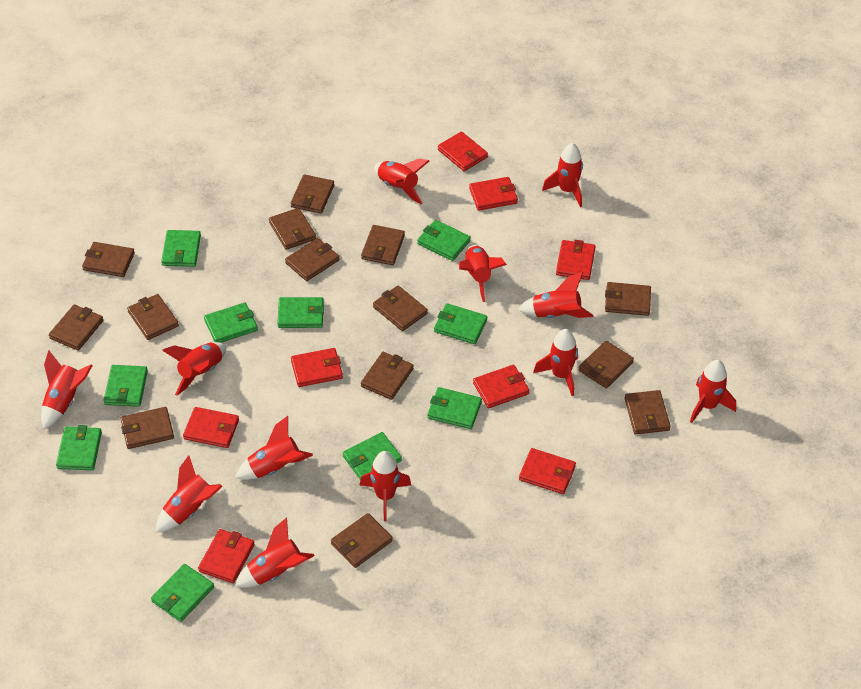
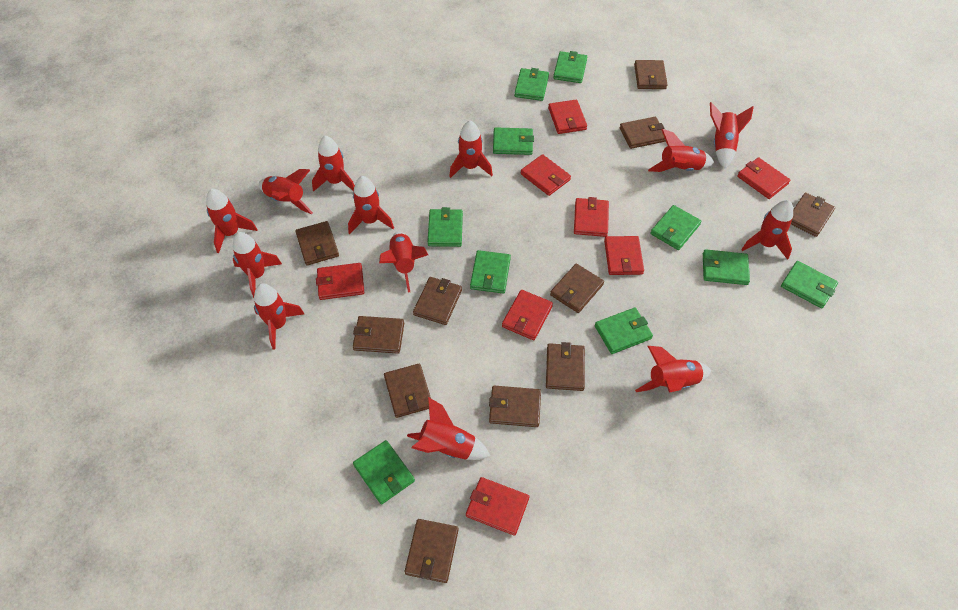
brown wallet: [49,304,103,351] [82,242,135,277] [120,407,174,449] [127,294,179,340] [269,208,316,250] [285,238,339,281] [291,174,334,213] [331,513,393,568] [361,225,405,265] [361,352,414,400] [373,286,428,331] [578,340,634,389] [605,282,651,316] [624,390,671,434] = 14 -> [295,221,339,266] [353,316,404,354] [384,364,431,418] [404,519,458,583] [413,277,462,325] [489,386,541,427] [546,342,585,391] [550,264,604,313] [620,117,666,149] [634,60,668,89] [791,193,835,237] = 11
red rocket: [41,350,93,429] [156,455,222,533] [162,342,226,396] [235,416,313,480] [235,517,315,588] [360,451,411,521] [374,158,429,204] [459,245,507,302] [518,272,593,318] [533,329,578,396] [542,143,583,207] [690,360,736,423] = 12 -> [206,189,258,253] [233,232,282,298] [254,283,304,350] [259,169,313,214] [312,135,355,192] [348,176,394,234] [379,232,428,292] [407,397,490,460] [449,120,493,178] [635,346,711,393] [648,129,714,172] [710,102,754,169] [741,200,793,260] = 13

